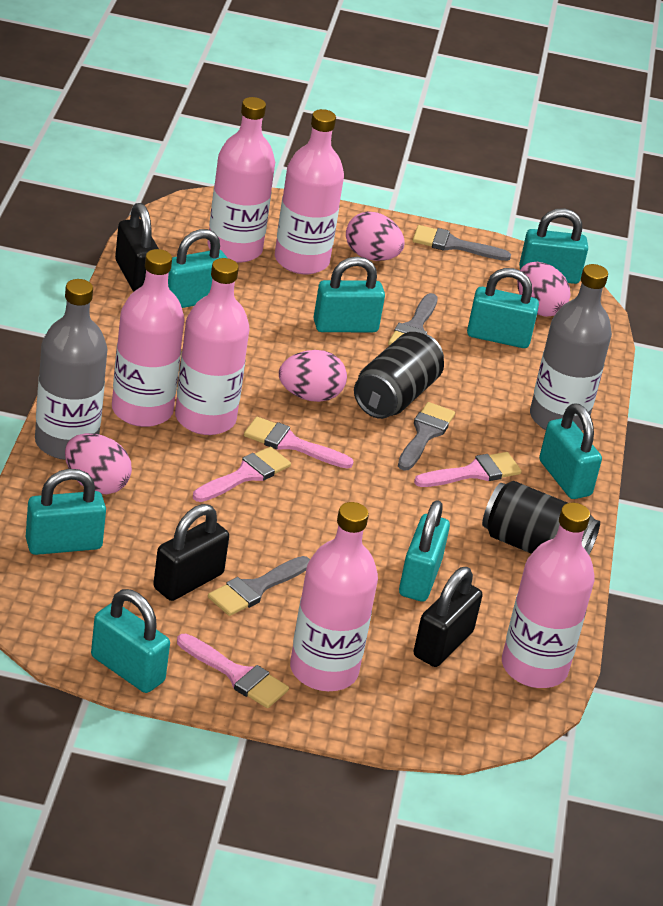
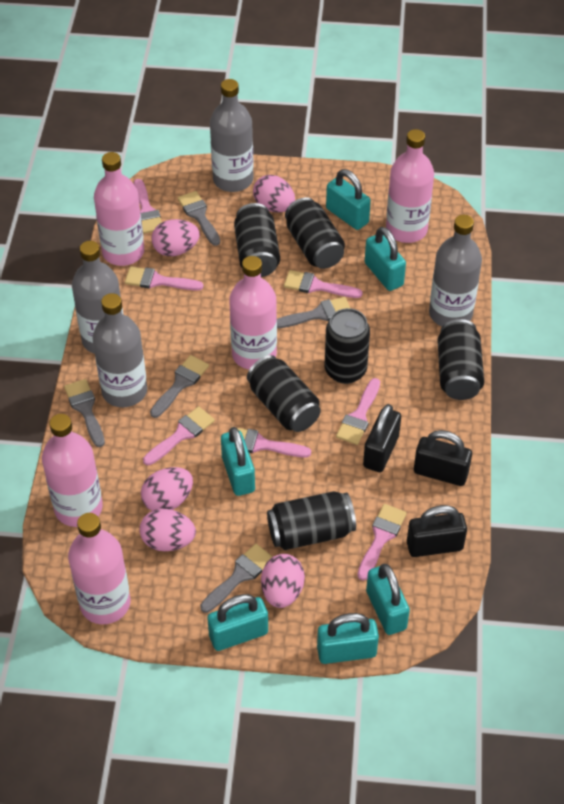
black can: [354,332,444,419] [482,481,600,555] = 2 -> [234,203,280,277] [247,355,321,432] [267,491,356,550] [285,197,345,269] [325,308,370,384] [437,319,484,400] = 6
grey bottle: [35,279,107,460] [530,264,612,431] = 2 -> [72,241,123,354] [92,293,147,407] [210,79,254,192] [429,215,482,326] = 4
grey brush: [208,556,310,616] [388,293,438,345] [398,402,455,471] [413,225,511,261] = 4 -> [64,379,105,447] [150,355,209,418] [178,191,220,246] [200,544,273,613] [277,297,350,328] = 5
pink bottle: [112,249,184,427] [175,258,250,435] [207,97,275,263] [275,109,344,274] [290,502,378,691] [502,503,595,688] = 6 -> [42,414,103,527] [68,513,130,624] [94,152,144,266] [229,256,277,369] [386,129,434,243] = 5
pink brush: [177,634,289,708] [193,446,291,502] [244,417,354,469] [414,452,522,487] = 4 -> [125,266,203,291] [134,179,162,234] [143,406,215,465] [231,427,311,458] [284,270,363,298] [336,378,380,445] [357,504,406,580] = 7
pink egg: [65,433,132,495] [279,350,347,402] [346,212,405,261] [517,262,570,317] = 4 -> [139,509,196,551] [141,467,193,511] [151,219,200,256] [253,175,295,213] [261,554,305,608] = 5
turquoise padlock: [26,469,106,555] [91,589,170,693] [168,229,227,308] [313,257,385,332] [399,500,450,602] [467,268,539,348] [519,208,588,284] [539,403,602,499] = 8 -> [207,594,268,651] [221,427,255,496] [317,613,379,664] [326,169,371,230] [365,227,406,291] [366,564,410,635] = 6

